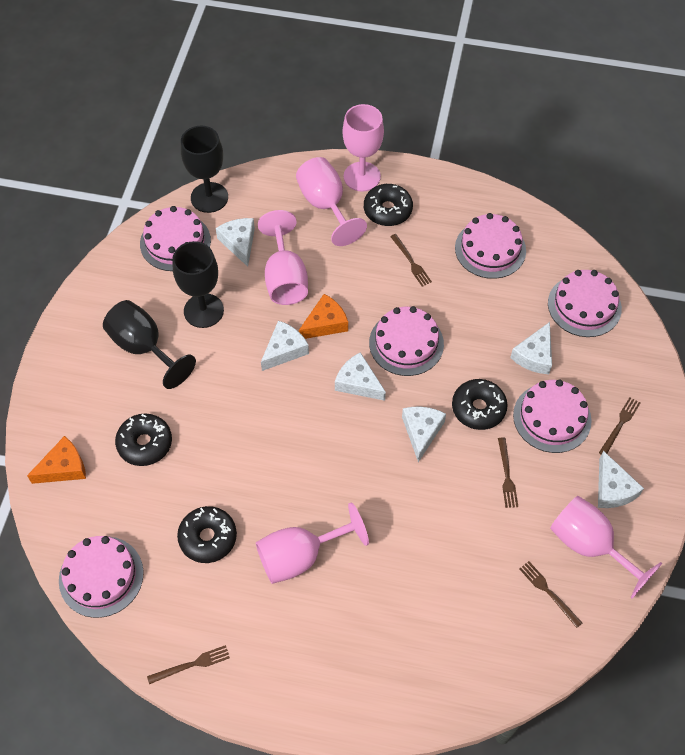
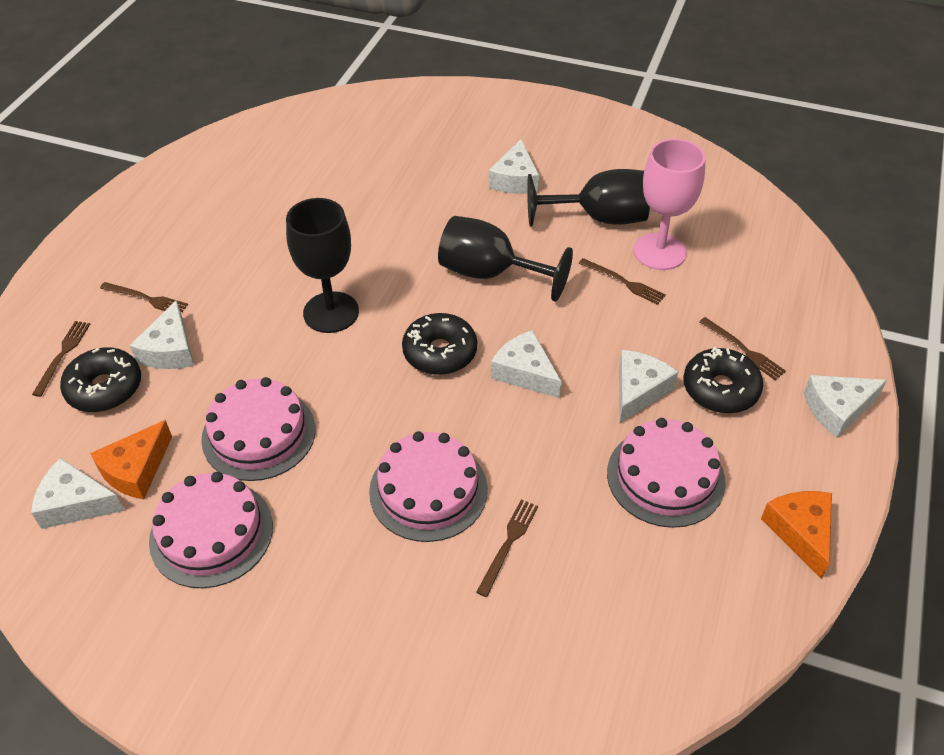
black donut: [115,414,172,466] [177,506,237,563] [364,184,413,226] [452,379,508,430] = 4 -> [60,347,141,412] [402,313,477,375] [683,347,763,413] = 3
pink cake: [59,536,144,618] [140,206,211,271] [369,306,444,376] [455,213,526,279] [513,380,592,453] [548,270,622,337] = 6 -> [149,472,273,588] [201,377,315,481] [369,431,488,542] [607,418,726,528] = 4
pink goblet: [256,502,369,584] [258,210,308,305] [296,157,367,246] [342,104,384,192] [550,496,662,599] = 5 -> [633,139,706,270] = 1

